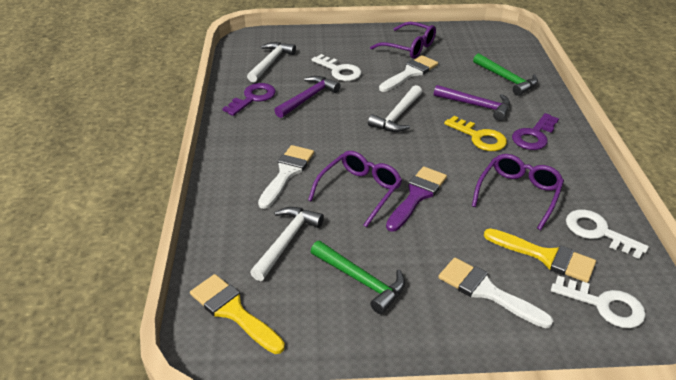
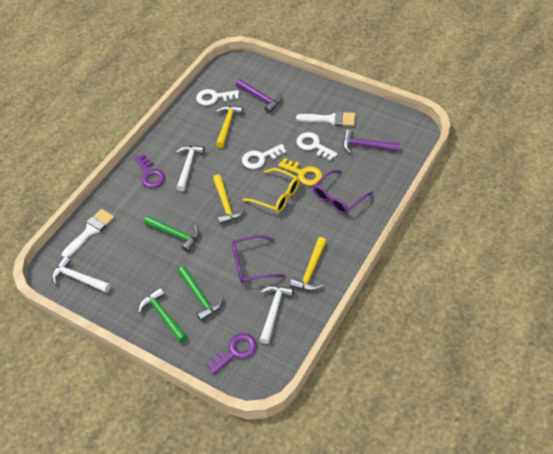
green hammer: [310,241,405,314] [473,53,538,96] = 2 -> [138,287,188,343] [144,216,200,252] [177,266,223,321] = 3
purple brush: [386,166,447,232] = 1 -> none = 0
purple glasses: [308,151,402,228] [370,22,436,59] [472,154,564,230] = 3 -> [232,235,285,283] [313,170,373,215] = 2
white brush: [258,145,314,209] [379,55,438,92] [438,258,553,328] = 3 -> [62,209,114,257] [296,111,355,126] = 2
yellow brush: [190,274,285,354] [484,228,596,283] = 2 -> none = 0
yellow glasses: none = 0 -> [242,168,299,213] = 1
yellow hammer: none = 0 -> [213,174,246,224] [215,106,243,148] [290,237,327,291] = 3

